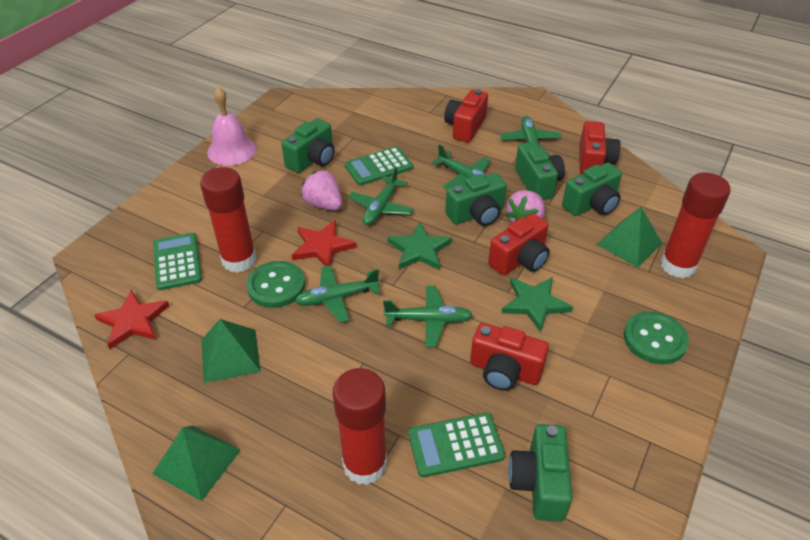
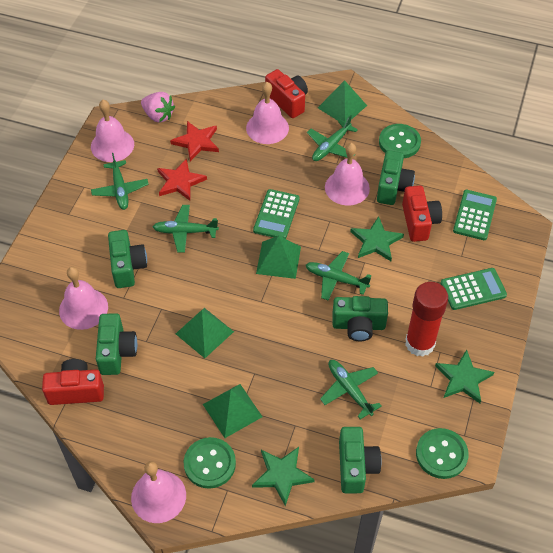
green button: [246,261,305,308] [624,311,689,364] = 2 -> [184,437,236,489] [379,124,421,158] [416,428,469,479] = 3
green pyramid: [152,425,241,501] [202,319,261,383] [596,207,662,268] = 3 -> [176,308,234,358] [203,384,262,438] [256,236,301,279] [318,80,367,122] = 4
green star: [387,222,452,270] [502,277,573,333] = 2 -> [252,447,315,506] [350,216,404,261] [435,350,495,403] = 3
pink bell: [207,87,257,166] = 1 -> [59,267,108,330] [91,100,134,162] [131,461,186,523] [246,82,289,144] [325,143,370,206] = 5
pink strawberry: [301,170,342,210] [505,190,545,223] = 2 -> [141,92,175,123] = 1
red camera: [444,89,488,143] [470,323,549,391] [488,213,550,275] [579,121,621,175] = 4 -> [42,359,104,405] [265,69,308,118] [402,186,442,242] = 3
red glue stick: [200,167,257,273] [333,368,387,485] [660,172,731,278] = 3 -> [405,282,448,357] = 1

